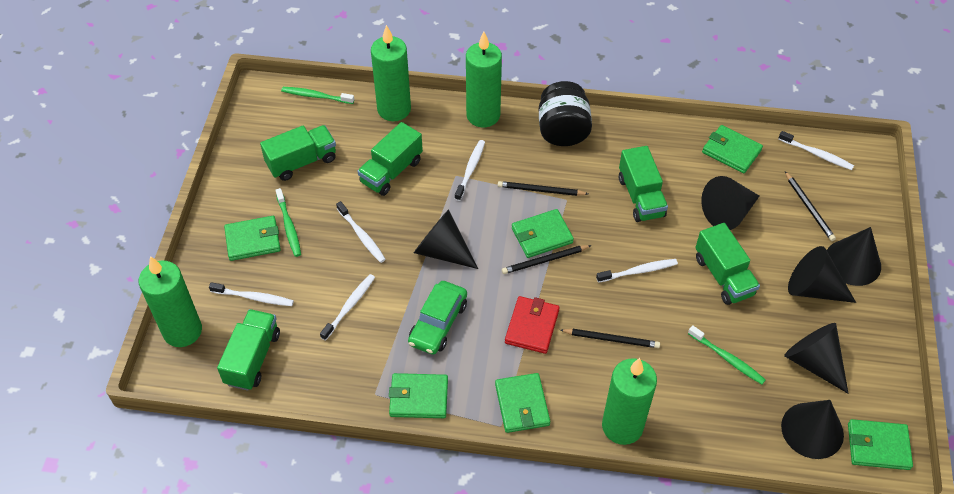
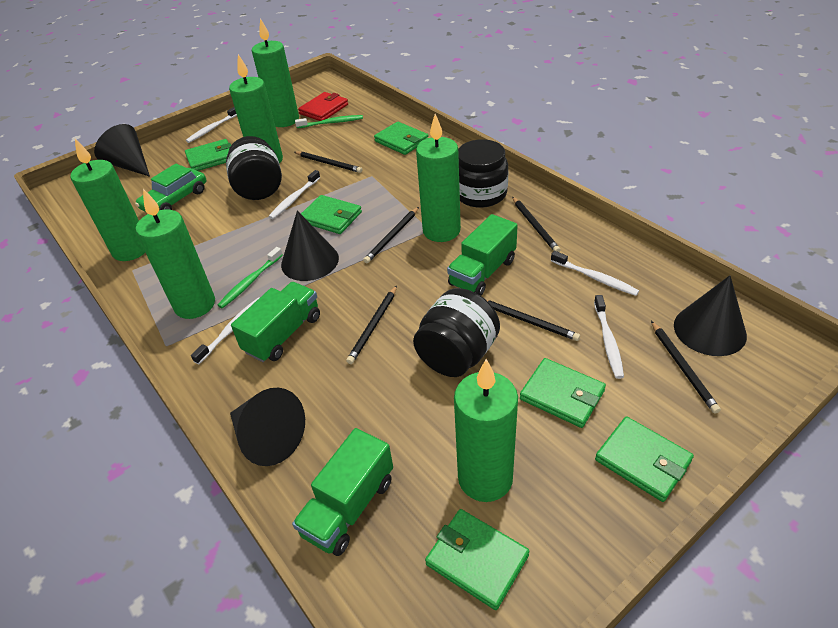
black cone: [414,209,478,269] [701,176,759,230] [781,400,844,459] [784,323,848,393] [788,246,856,303] [827,227,881,286] = 6 -> [94,124,150,177] [230,388,305,466] [281,211,339,281] [674,275,747,356] = 4
black jar: [539,81,592,146] = 1 -> [226,136,282,200] [413,288,500,377] [458,139,508,208] = 3
black pencil: [498,181,588,196] [502,245,592,274] [560,329,660,348] [785,171,836,241] = 4 -> [294,151,362,173] [346,286,397,364] [363,207,419,263] [487,300,580,341] [512,197,560,252] [651,321,721,414] = 6
green candle: [139,256,202,347] [371,25,411,121] [466,32,502,127] [602,358,657,445] = 4 -> [71,139,146,261] [136,189,215,319] [229,54,283,163] [252,18,299,127] [416,114,461,242] [454,359,518,502] = 6
green toothbrush: [275,188,301,257] [281,87,354,104] [688,325,766,384] = 3 -> [217,247,283,308] [295,115,363,128] = 2
green truck: [217,309,280,391] [260,125,336,181] [357,122,423,196] [619,146,668,222] [695,223,760,305] = 5 -> [231,282,320,362] [292,428,393,556] [447,214,518,296] = 3
white toothbrush: [209,282,294,306] [320,274,375,341] [336,201,386,263] [455,140,485,201] [596,259,678,283] [778,131,854,170] = 6 -> [186,107,237,143] [191,297,260,364] [268,170,320,219] [551,251,639,296] [594,295,624,379] = 5

